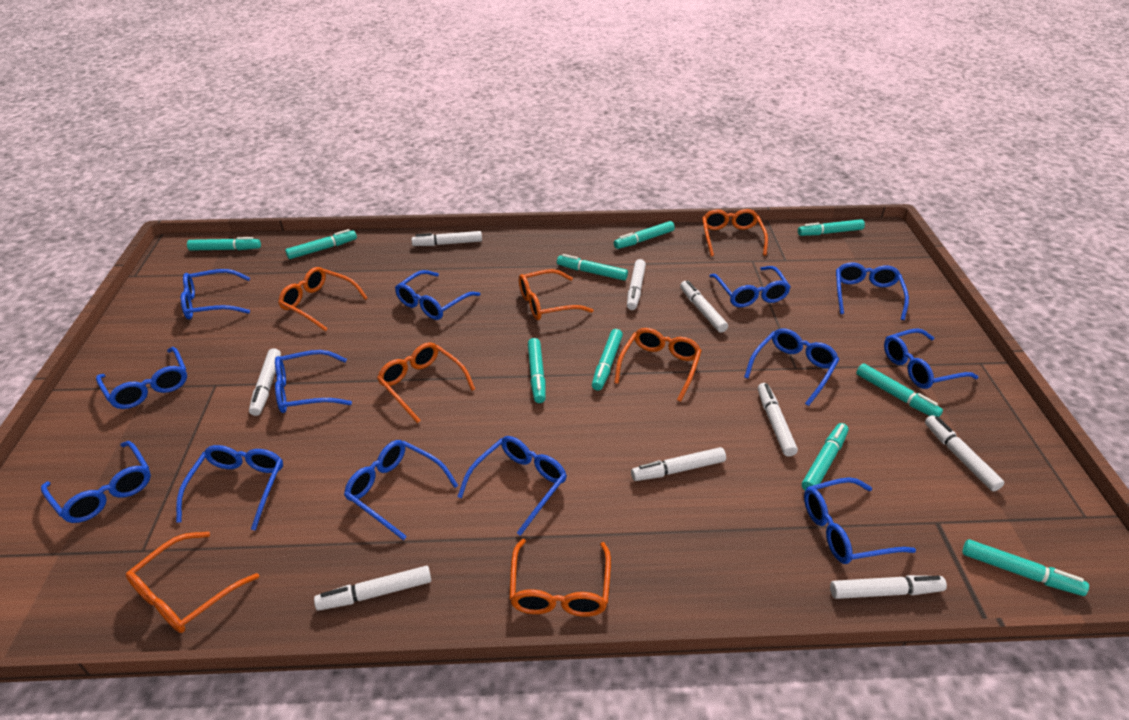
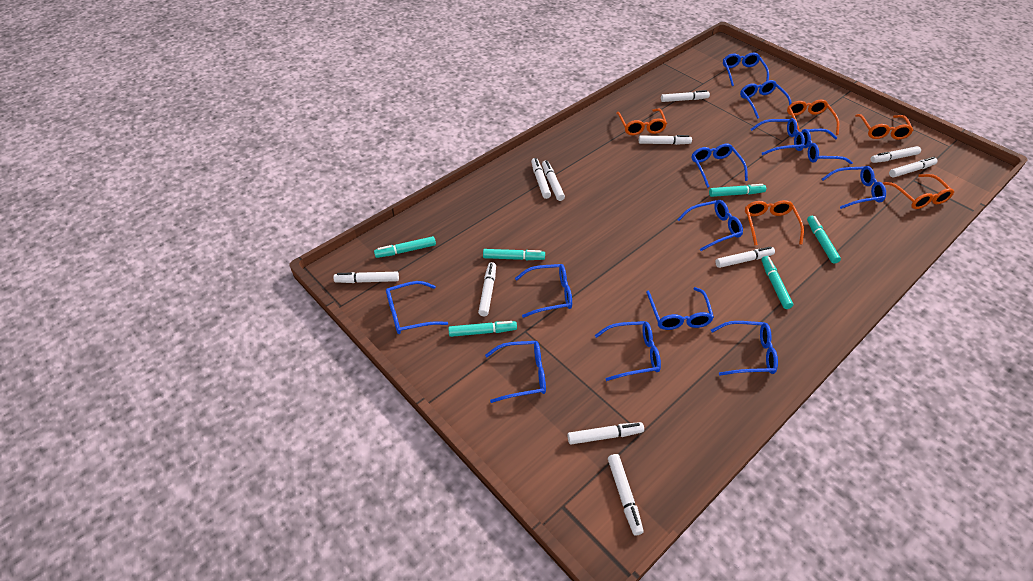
orange glasses: [126,532,259,633] [278,267,368,331] [377,342,475,423] [509,539,611,617] [519,269,594,320] [614,328,702,402] [702,209,768,257] = 7 -> [616,109,667,135] [745,200,804,245] [787,100,839,135] [855,114,914,140] [883,174,954,209] = 5
turquoise marker: [187,237,261,251] [285,229,357,259] [528,338,546,403] [557,254,628,281] [592,329,623,391] [614,221,675,249] [798,219,865,236] [802,423,849,491] [856,364,943,417] [963,539,1089,596] = 10 -> [374,236,436,258] [448,321,517,337] [483,249,545,260] [709,184,766,197] [761,256,793,309] [807,216,841,264] = 6
white marker: [249,348,281,416] [314,566,431,611] [411,231,482,246] [627,259,646,310] [631,447,726,481] [680,281,728,333] [758,383,798,457] [830,575,947,599] [925,415,1004,492] = 9 -> [333,272,399,283] [478,262,496,316] [531,158,551,199] [542,160,565,201] [568,422,644,444] [608,454,644,535] [639,135,692,145] [661,90,710,102] [715,246,775,268] [870,146,921,163] [889,157,938,178] = 11

